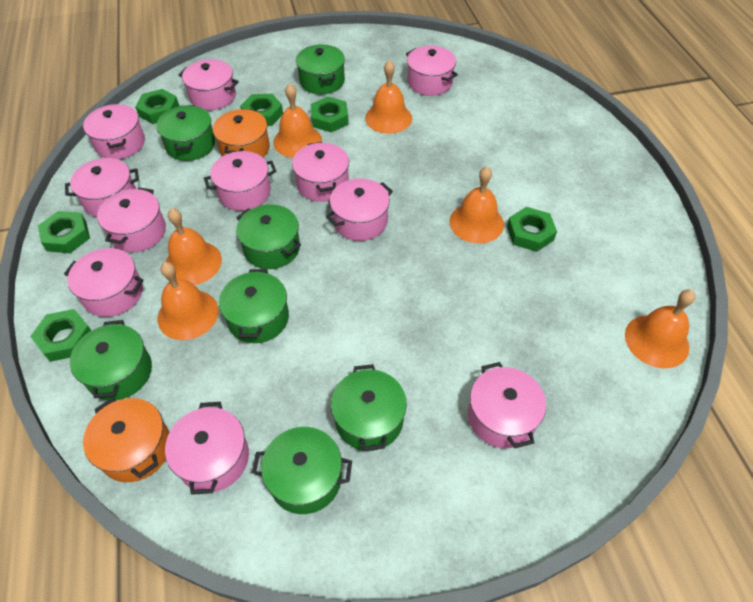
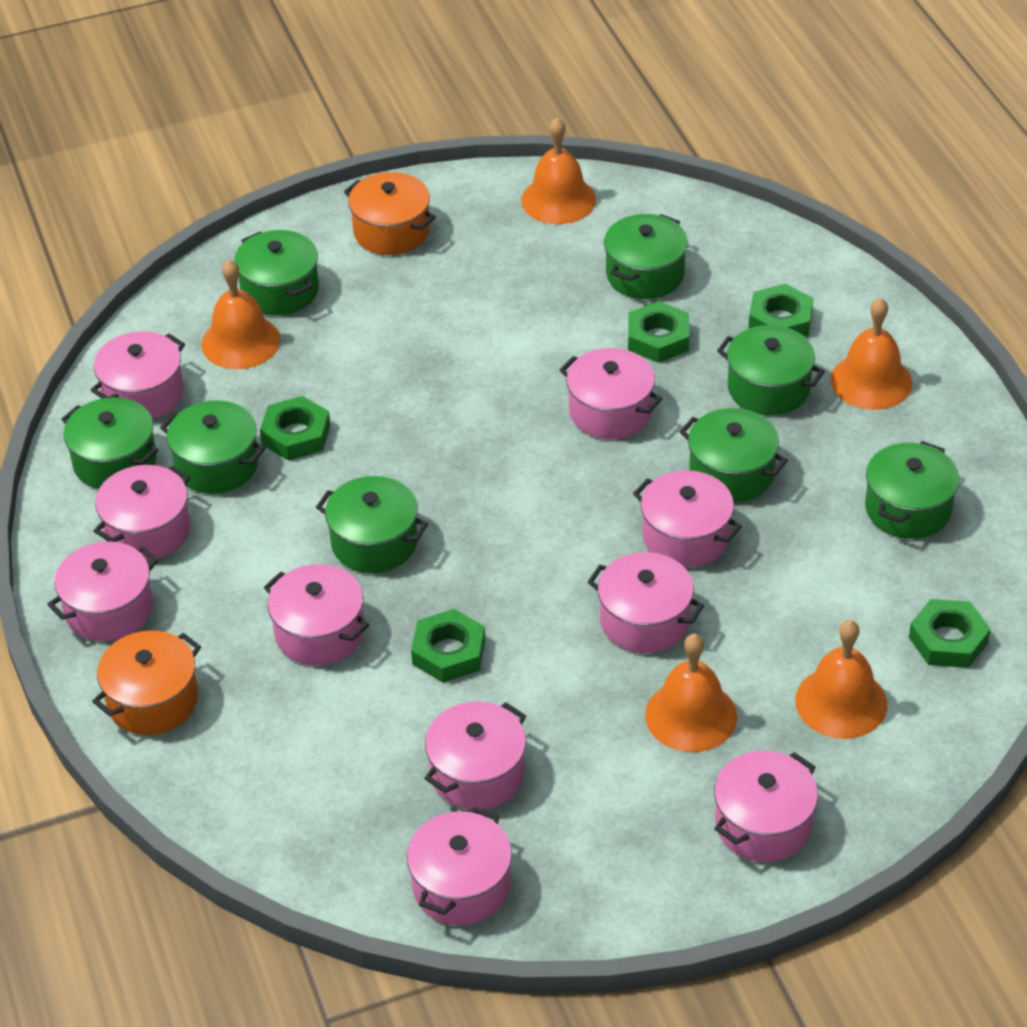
green nut: [30,309,91,362] [38,211,90,253] [135,89,179,124] [240,94,283,126] [311,97,349,132] [507,207,557,252] = 6 -> [260,396,330,461] [411,609,485,683] [628,301,689,363] [748,284,814,337] [909,599,991,668] = 5
green pot: [70,320,152,400] [156,105,215,161] [219,269,289,343] [236,204,301,269] [252,427,352,514] [296,44,345,94] [331,364,407,451] = 7 -> [61,397,158,489] [160,400,265,494] [234,230,319,315] [316,476,428,573] [604,214,688,299] [680,408,788,503] [717,325,825,416] [865,441,959,539] = 8
orange bell: [158,262,219,340] [165,208,222,285] [273,84,322,158] [365,60,412,134] [450,167,504,243] [625,289,695,368] = 6 -> [201,259,281,369] [521,117,596,224] [645,633,737,752] [795,620,887,739] [831,298,912,410] = 5
pink pot: [64,248,144,317] [65,158,139,217] [83,104,145,159] [97,187,166,252] [165,402,249,495] [179,59,239,110] [204,151,276,211] [292,142,349,202] [326,179,393,241] [406,46,458,96] [468,362,546,448] = 11 -> [47,541,158,641] [91,331,185,419] [94,465,191,561] [264,564,369,666] [407,807,512,925] [424,702,526,810] [560,348,662,439] [588,552,704,653] [633,470,742,568] [714,751,818,862] = 10

